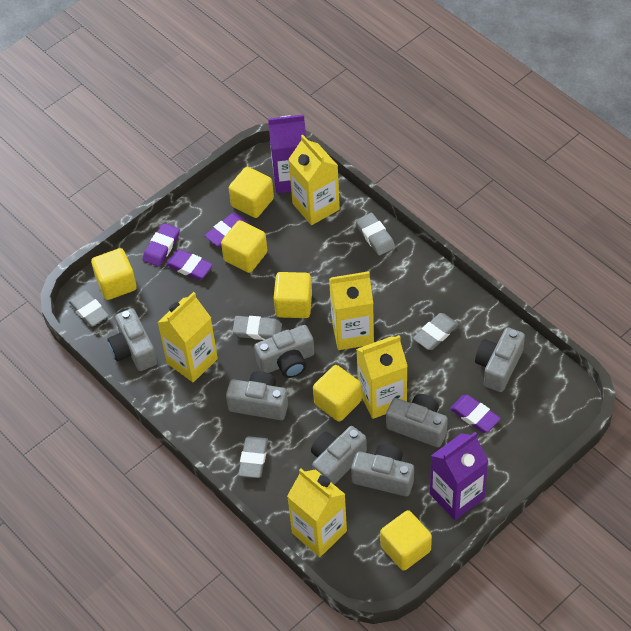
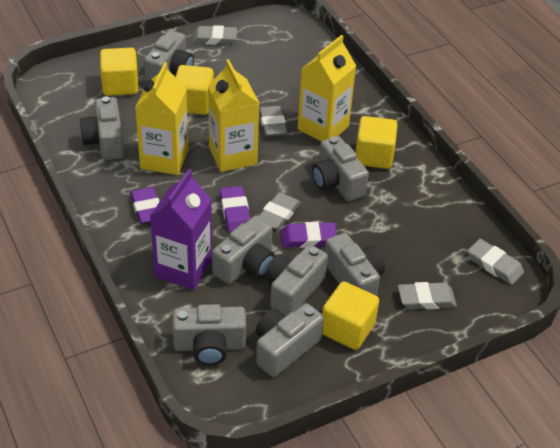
grey camera: [107,308,157,371] [226,371,288,420] [254,325,314,378] [311,426,367,485] [351,444,414,496] [386,394,448,447] [475,327,525,392] = 7 -> [79,97,124,160] [144,30,194,82] [172,304,246,365] [212,216,275,284] [256,303,324,377] [265,245,328,316] [312,136,369,201] [325,233,385,296] = 8
purple carton: [268,114,306,193] [430,432,489,520] = 2 -> [150,169,212,290] = 1
purple eraser: [143,223,180,267] [166,249,213,280] [205,213,250,247] [450,395,501,433] = 4 -> [130,187,160,224] [220,186,251,232] [281,222,337,248] = 3
yellow carton: [157,292,218,382] [287,468,347,557] [288,135,340,225] [329,271,374,350] [356,335,408,419] = 5 -> [135,62,188,175] [208,59,260,172] [298,35,356,141] = 3
yellow cube: [91,248,137,300] [221,220,268,273] [229,167,274,218] [274,272,312,318] [313,365,362,422] [380,510,432,571] = 6 -> [100,48,139,96] [176,65,214,115] [322,282,379,350] [355,116,397,169] = 4

